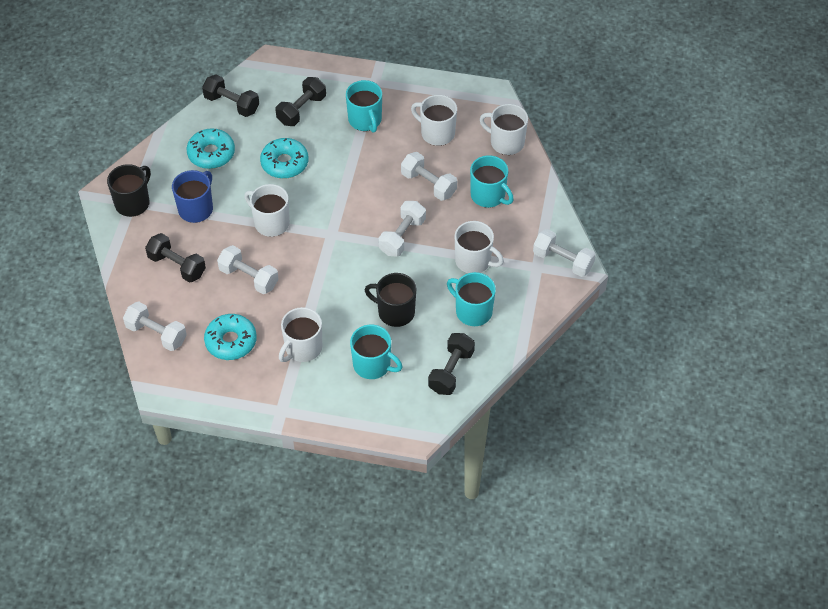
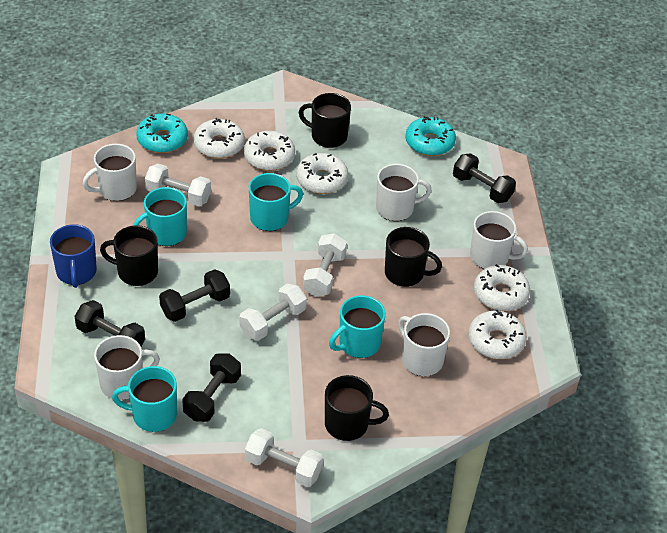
black mug: [107,164,151,217] [365,273,416,327] = 2 -> [100,225,158,286] [298,93,351,148] [325,375,389,441] [385,227,442,287] = 4
turquoise donut: [187,128,235,169] [204,314,257,360] [260,138,308,179] = 3 -> [136,114,188,153] [405,116,456,156] = 2
white donut: none = 0 -> [193,118,245,159] [244,131,295,171] [296,153,348,194] [468,310,527,359] [474,264,530,311] = 5
white dumbbell: [123,301,187,351] [217,245,279,294] [378,201,426,256] [401,152,457,201] [533,229,596,277] = 5 -> [145,164,211,206] [240,283,307,341] [245,428,323,487] [303,233,347,297] = 4

